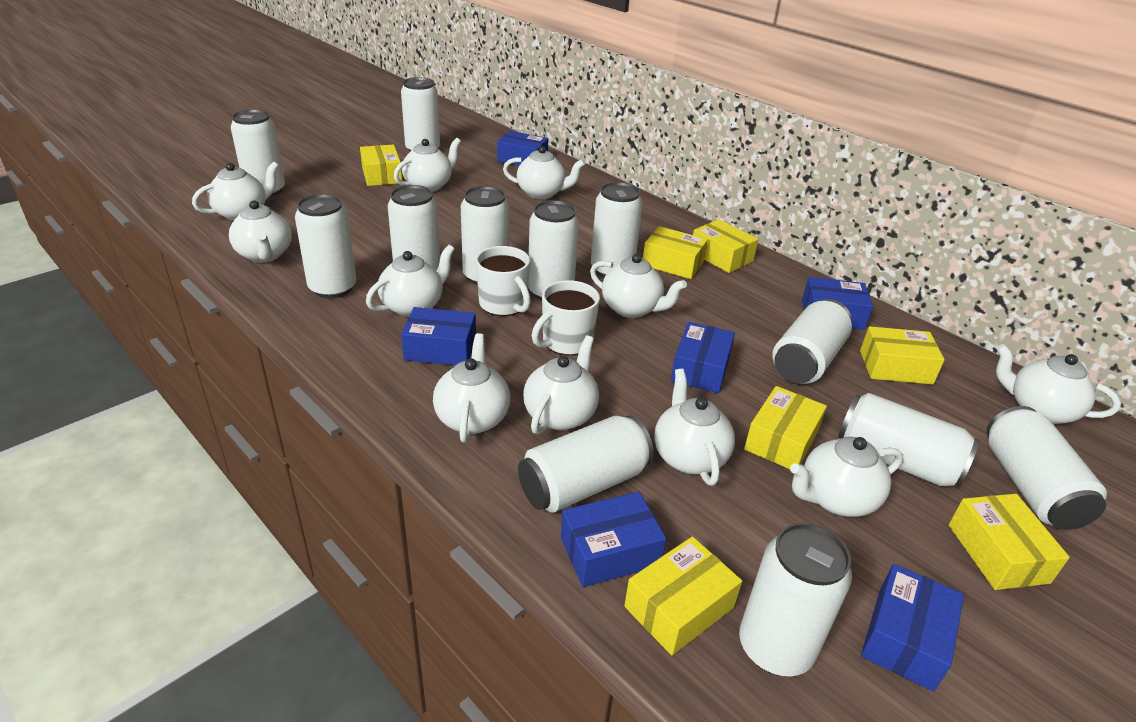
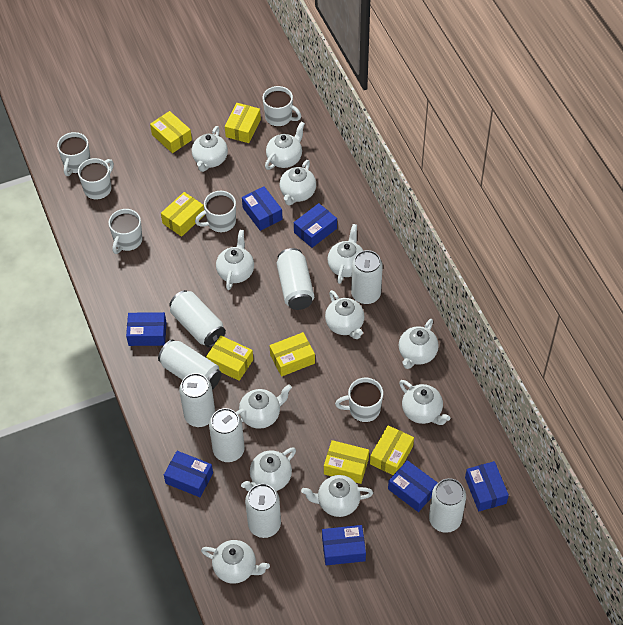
blue box: [401,307,476,365] [497,131,548,166] [561,492,666,587] [671,322,735,393] [802,277,873,330] [861,564,964,691] = 6 -> [126,312,167,346] [164,451,213,497] [242,186,283,231] [294,203,337,248] [322,525,366,565] [388,460,438,512] [465,461,509,511] = 7
white can: [231,109,285,197] [295,194,356,299] [388,185,440,270] [401,77,440,152] [461,186,509,285] [518,415,653,513] [528,200,579,301] [591,182,643,277] [739,523,852,676] [772,299,852,384] [838,393,980,488] [986,406,1107,530] = 12 -> [158,340,222,390] [169,290,226,347] [179,373,215,427] [209,408,245,462] [245,484,281,538] [277,248,314,310] [351,250,383,304] [429,478,466,533] = 8
white mug: [476,246,531,316] [532,280,600,356] = 2 -> [57,132,91,176] [78,158,114,200] [108,209,143,254] [195,191,236,233] [263,86,301,127] [335,378,383,422] = 6
white teapot: [192,162,279,221] [229,200,292,263] [366,245,455,317] [394,138,461,192] [433,333,510,443] [503,146,585,199] [523,335,599,434] [590,254,687,318] [654,369,735,485] [790,437,903,517] [996,344,1121,424] = 11 -> [192,126,228,172] [201,540,270,584] [216,230,254,290] [236,384,292,429] [241,447,296,492] [265,122,305,170] [279,160,316,205] [301,475,373,517] [325,290,364,339] [327,224,364,284] [399,319,439,369] [399,380,450,425] = 12

